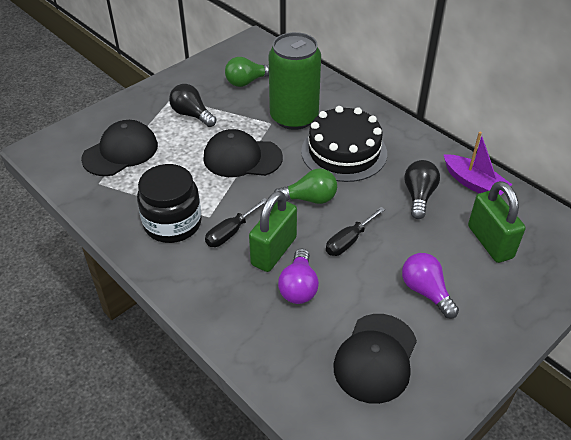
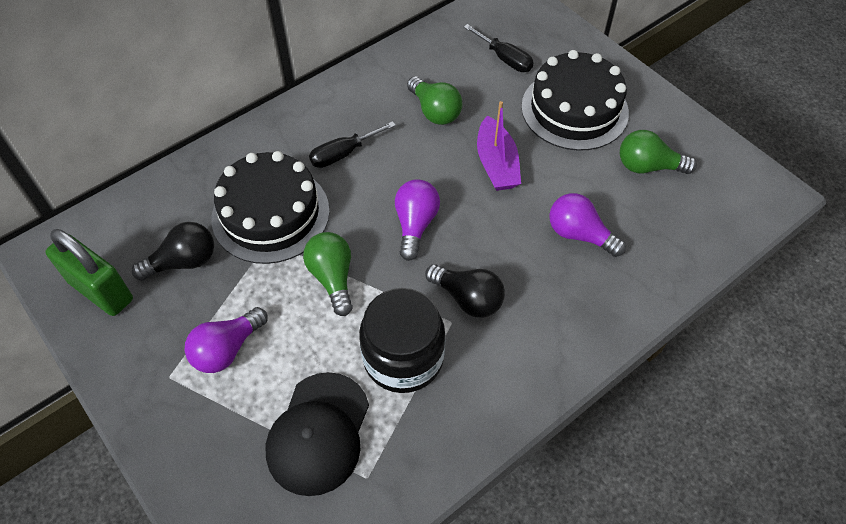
black cake: [301,106,387,182] = 1 -> [212,151,330,264] [521,50,629,151] = 2
black cap: [81,120,158,176] [203,129,283,177] [334,314,417,404] = 3 -> [266,372,369,496] = 1
green can: [269,32,321,130] = 1 -> none = 0
green light bulb: [225,57,269,87] [274,168,337,204] = 2 -> [303,232,353,316] [407,76,462,125] [620,130,697,174] = 3
green padlock: [249,191,297,272] [468,181,526,263] = 2 -> [45,229,133,316] = 1
purple light bulb: [278,248,319,304] [402,253,459,319] = 2 -> [185,307,268,373] [395,179,440,261] [549,193,626,257] = 3

